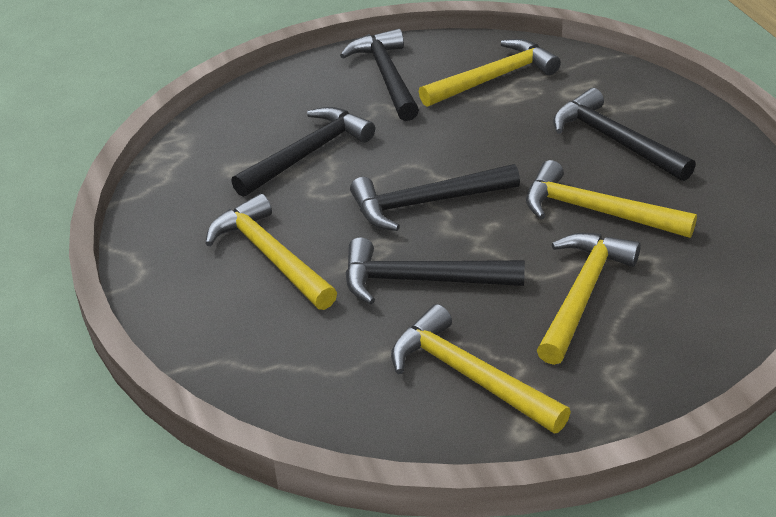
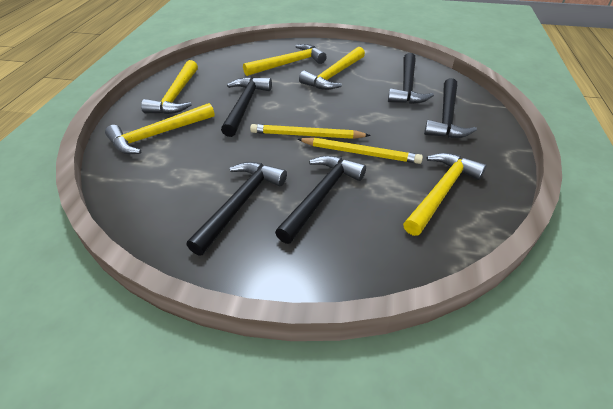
yellow pencil: none = 0 -> [250,124,371,139] [297,137,423,164] = 2

